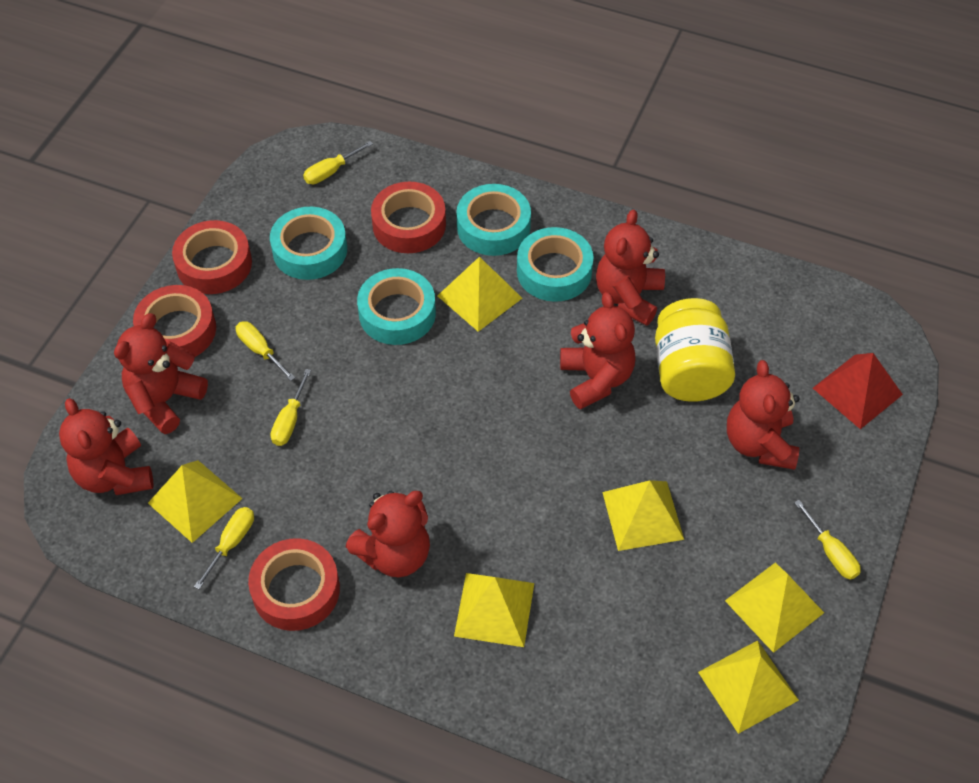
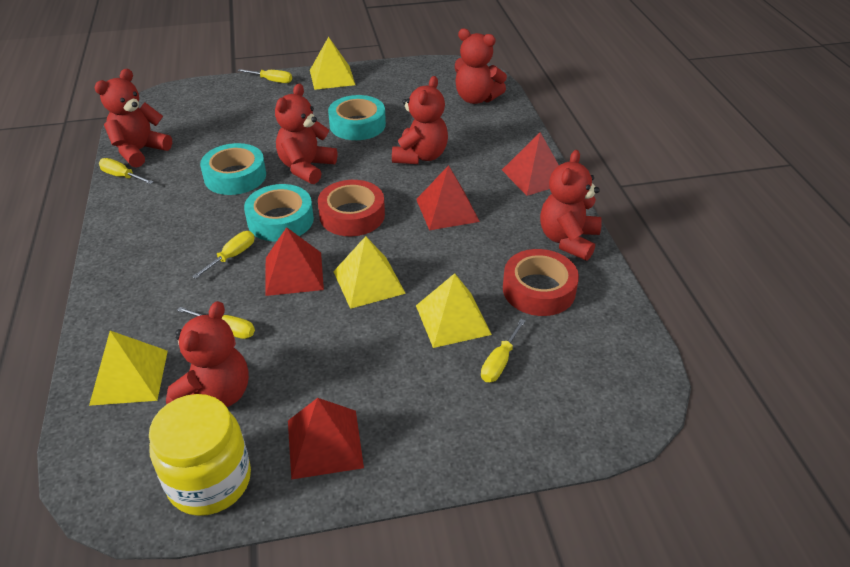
red pyramid: [813,353,903,429] = 1 -> [265,227,324,296] [288,398,364,480] [416,165,480,230] [502,132,559,196] = 4
red tape: [133,285,216,357] [172,220,252,294] [248,538,340,631] [371,182,446,253] = 4 -> [318,180,385,236] [503,249,579,316] = 2
turquoise tape: [270,207,347,280] [357,268,436,345] [457,184,531,256] [517,227,594,302] = 4 -> [200,143,266,195] [244,184,314,241] [328,95,386,140] = 3
yellow pyramid: [148,460,243,543] [437,257,522,332] [454,573,534,647] [602,480,684,551] [698,640,799,734] [725,562,824,653] = 6 -> [89,331,168,406] [310,37,355,90] [333,236,406,309] [416,273,492,348] = 4

